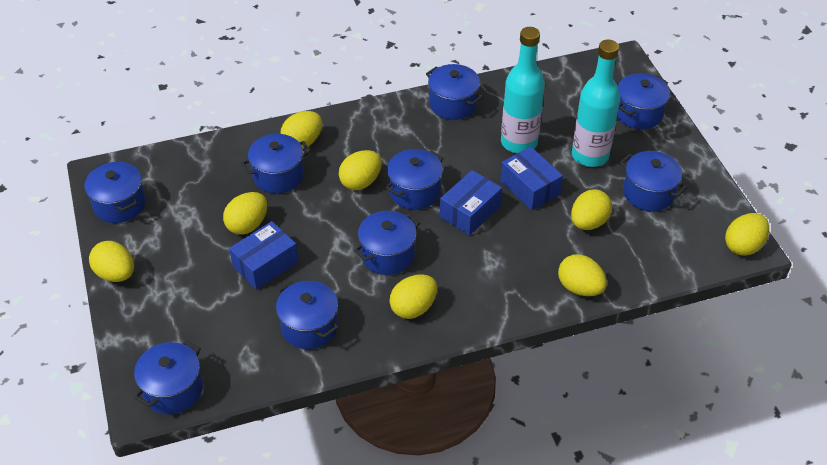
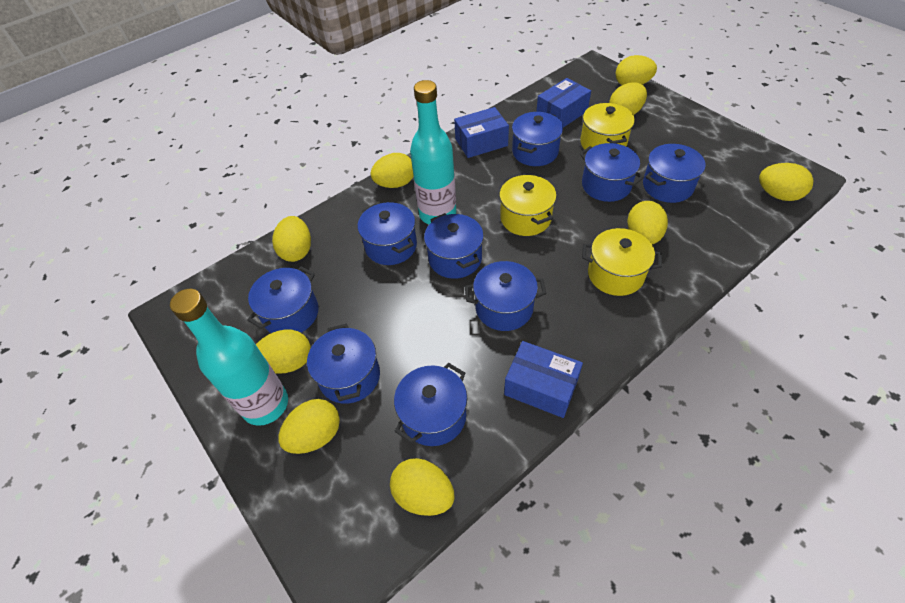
yellow egg: [89,241,134,282] [223,192,267,235] [280,111,322,149] [339,150,382,190] [390,274,437,319] [558,254,607,296] [571,189,612,230] [725,213,769,256] = 8 -> [256,330,311,374] [272,216,311,262] [278,399,340,454] [370,153,413,188] [390,458,455,516] [609,82,647,115] [616,55,657,85] [627,201,668,244] [759,163,813,201] = 9
yellow pot: none = 0 -> [499,175,556,236] [580,103,635,150] [582,228,662,296] = 3

